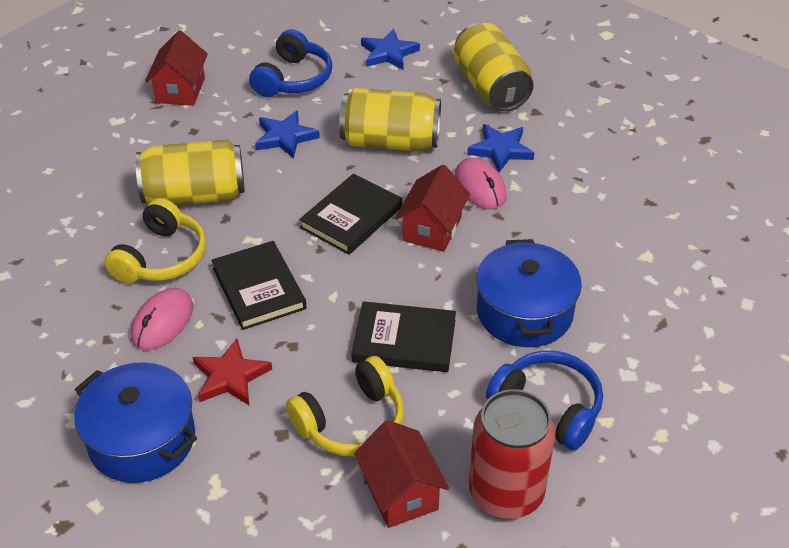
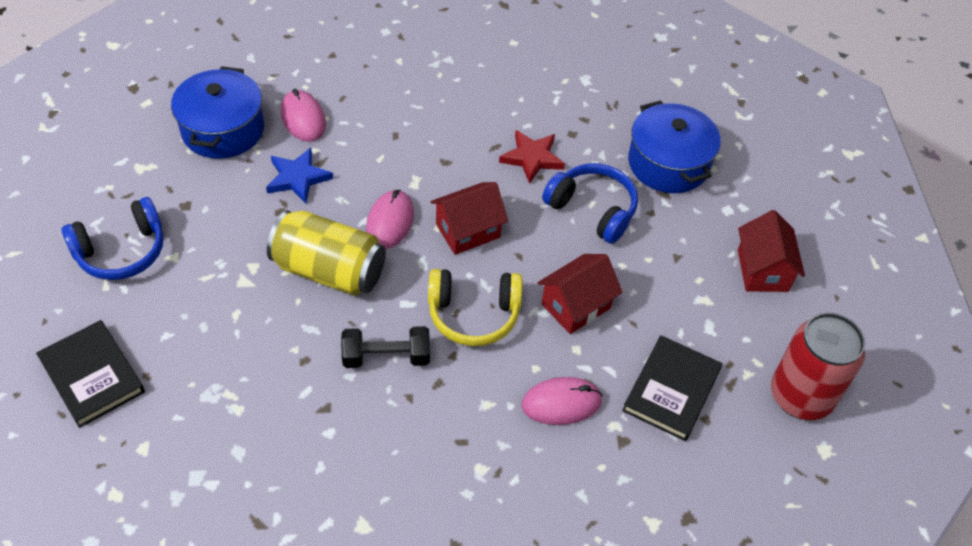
black book: [211,241,307,330] [299,173,402,255] [351,301,456,372] = 3 -> [36,320,145,428] [622,335,722,441] = 2
black dumbbell: none = 0 -> [341,326,430,368] = 1
blue star: [255,110,320,159] [361,29,420,70] [467,124,534,172] = 3 -> [266,148,333,204] = 1
pink mouse: [131,288,193,350] [455,158,507,209] = 2 -> [281,89,326,142] [366,190,414,249] [522,377,603,425] = 3
yellow can: [135,139,245,205] [339,88,441,152] [453,23,534,111] = 3 -> [267,210,386,296] = 1
yellow headphones: [104,198,206,284] [286,356,404,456] = 2 -> [428,269,523,346] = 1

